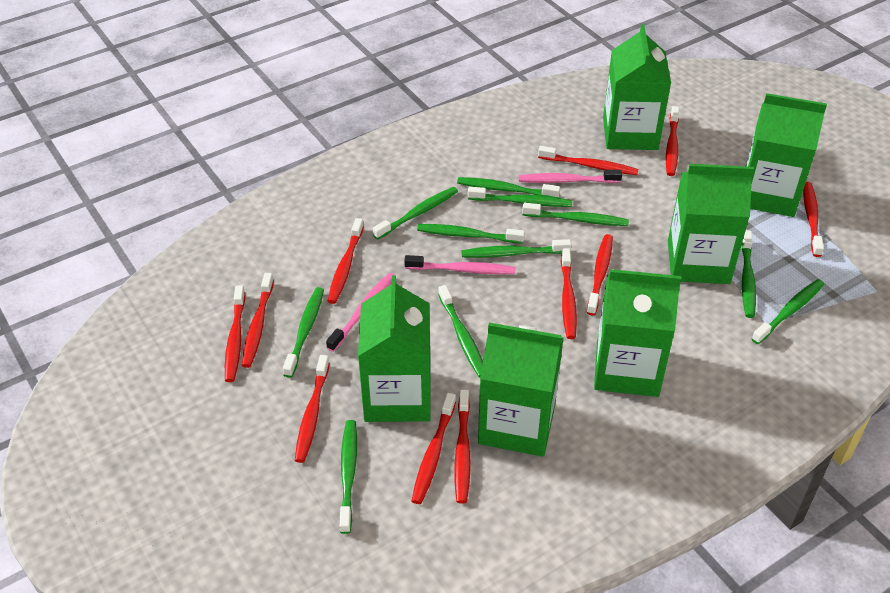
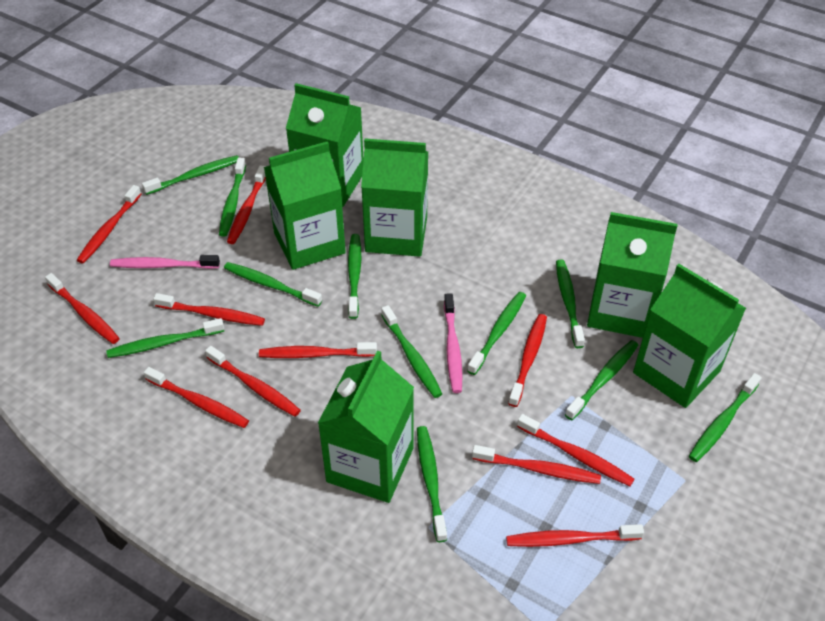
pink toothbrush: [326,273,395,352] [404,255,516,274] [519,170,622,183] = 3 -> [110,255,220,269] [444,293,463,393] = 2

